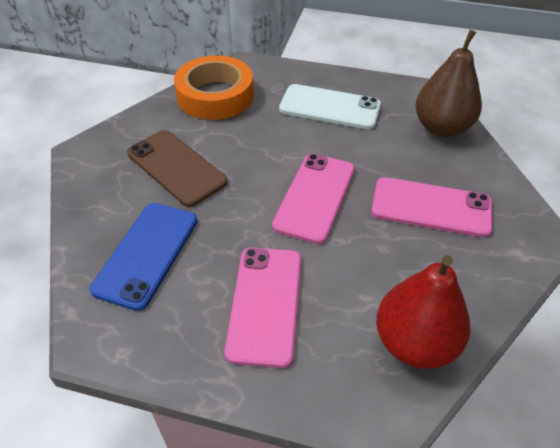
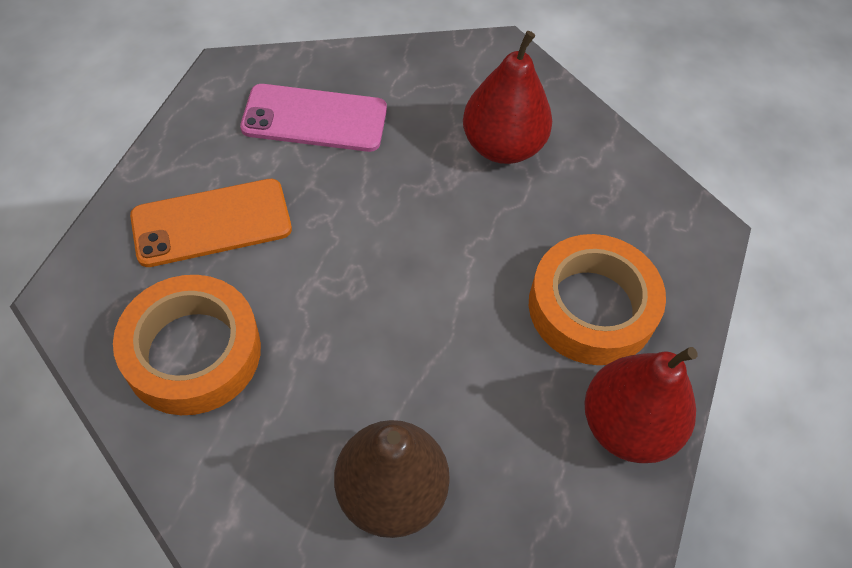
blue phone: [90,203,197,311] = 1 -> none = 0
brown phone: [127,130,228,207] = 1 -> none = 0
orange phone: none = 0 -> [130,179,292,267] = 1
orange tape: [174,55,254,120] = 1 -> [113,275,261,415] [529,234,666,365] = 2
pink phone: [225,247,301,368] [272,154,355,244] [371,177,493,237] = 3 -> [240,84,387,152] = 1
red pear: [376,255,471,369] = 1 -> [463,31,552,164] [584,347,698,463] = 2
white phone: [279,84,381,129] = 1 -> none = 0

